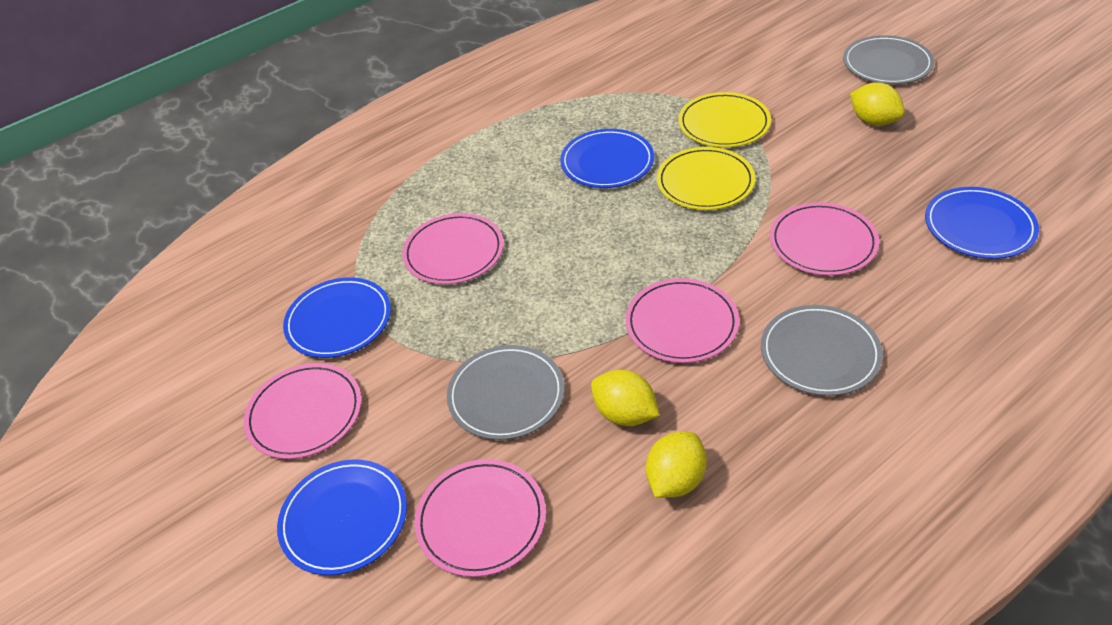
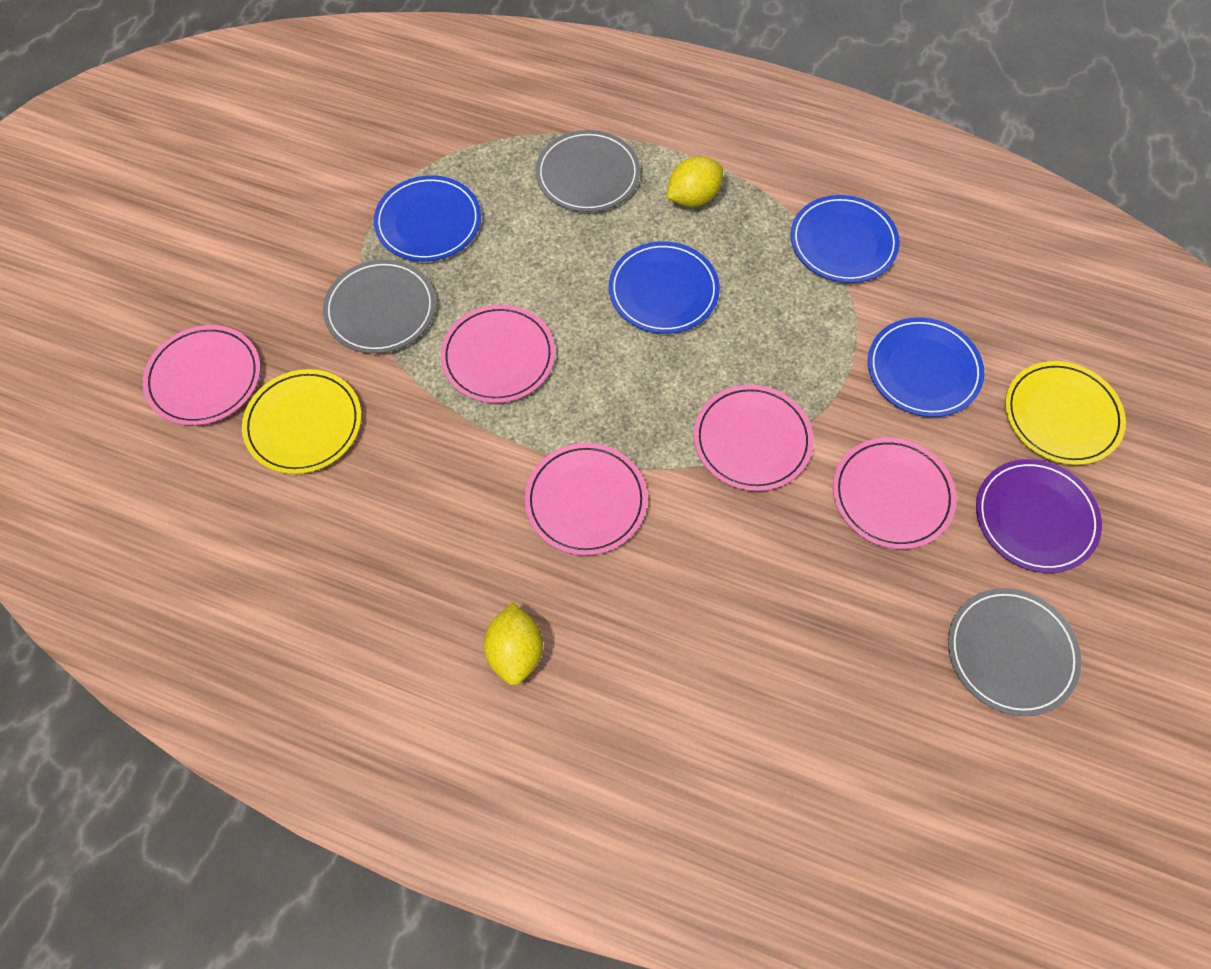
purple plate: none = 0 -> [976,459,1102,573] = 1
yellow lemon: [591,370,660,426] [646,432,707,498] [850,83,905,126] = 3 -> [484,603,543,686] [667,156,723,207] = 2

